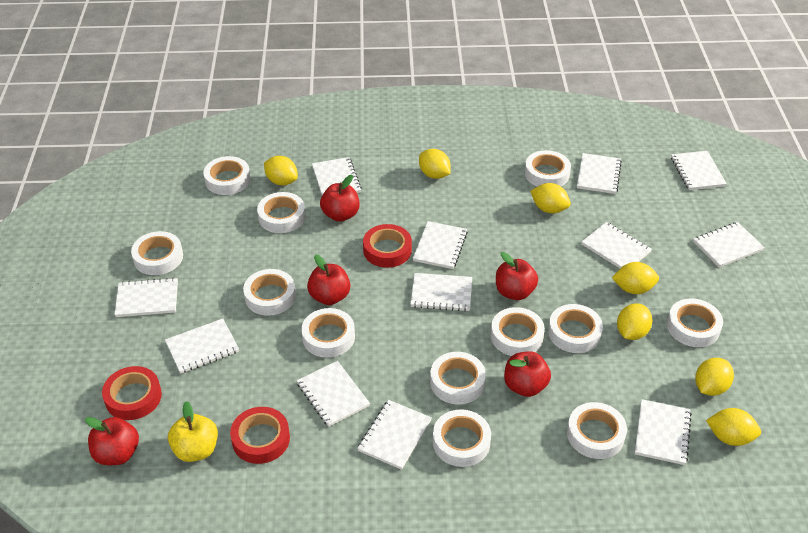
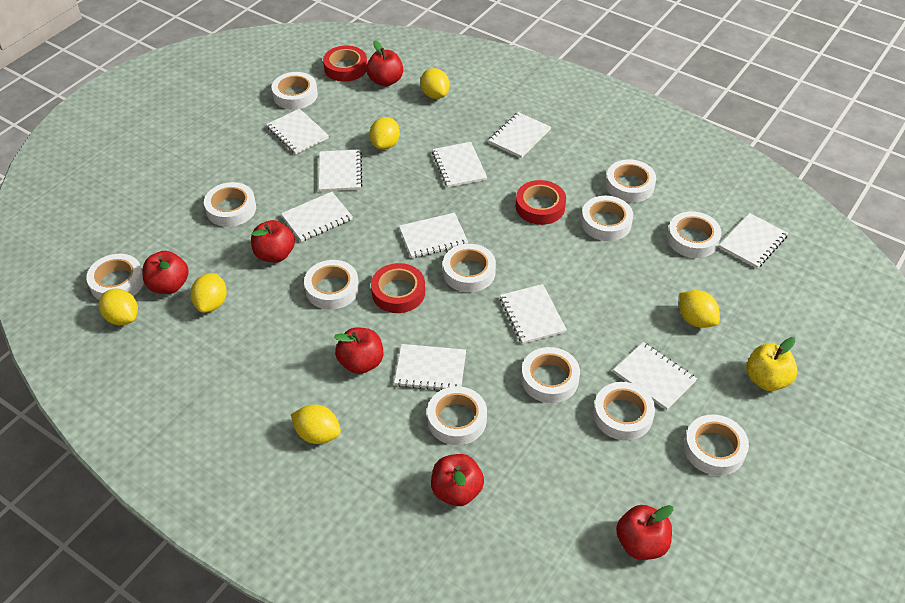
red apple: [85,417,139,465] [307,254,350,305] [320,175,360,222] [496,252,538,300] [504,351,551,397] = 5 -> [142,251,189,294] [251,220,295,263] [334,327,383,374] [366,40,403,87] [431,454,484,506] [616,505,673,560] = 6
white notebook: [115,278,178,317] [165,319,239,374] [297,361,370,427] [312,157,362,195] [357,400,432,470] [410,273,472,311] [413,221,468,269] [577,153,622,194] [581,222,652,268] [635,399,692,465] [671,151,727,190] [693,222,765,267] = 12 -> [266,109,329,154] [281,192,353,242] [319,149,362,192] [394,344,466,390] [399,213,468,258] [432,142,487,188] [488,112,551,158] [500,284,567,344] [613,342,697,410] [719,213,788,269] = 10
yellow lemon: [264,156,298,185] [419,149,451,179] [530,183,571,213] [612,262,659,294] [617,303,652,340] [695,358,734,396] [706,408,761,446] = 7 -> [99,289,138,325] [190,273,227,313] [291,405,341,444] [369,117,400,150] [420,68,450,99] [679,290,720,328] = 6

